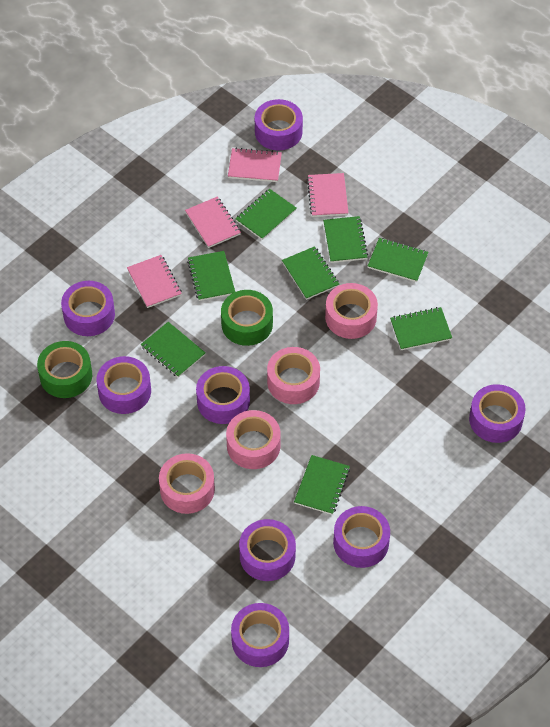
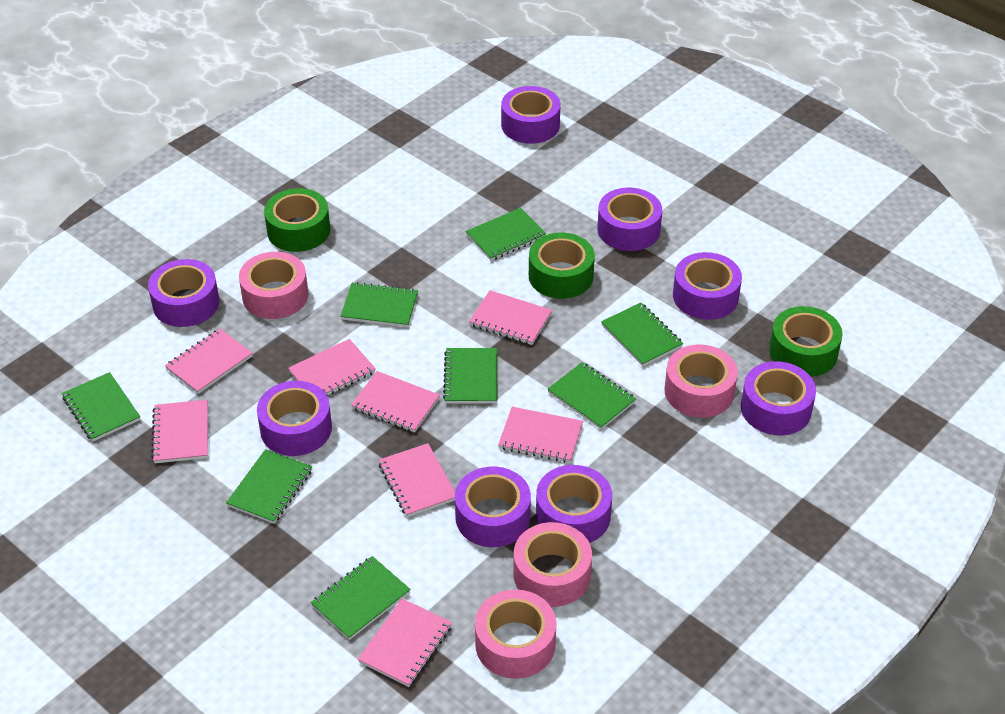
green tape: [37,341,92,398] [221,290,273,346] = 2 -> [264,188,330,252] [529,232,595,299] [769,306,843,377] = 3
pink notebook: [127,255,182,308] [185,196,241,248] [228,148,282,182] [307,173,348,217] = 4 -> [151,400,208,463] [165,329,253,394] [288,339,376,396] [351,371,440,433] [358,599,452,687] [378,443,455,517] [469,290,552,345] [498,407,583,463] = 8

